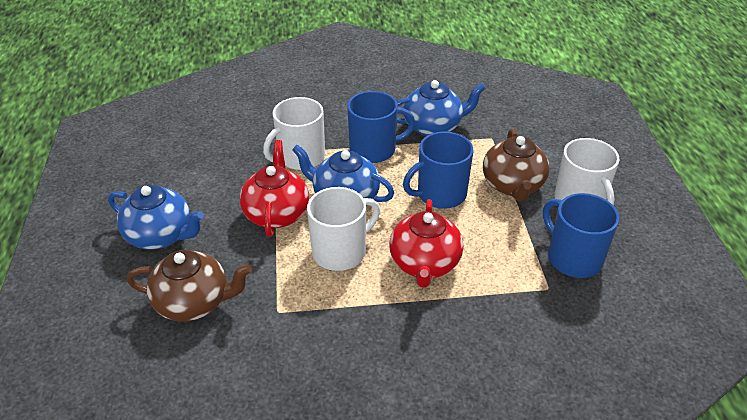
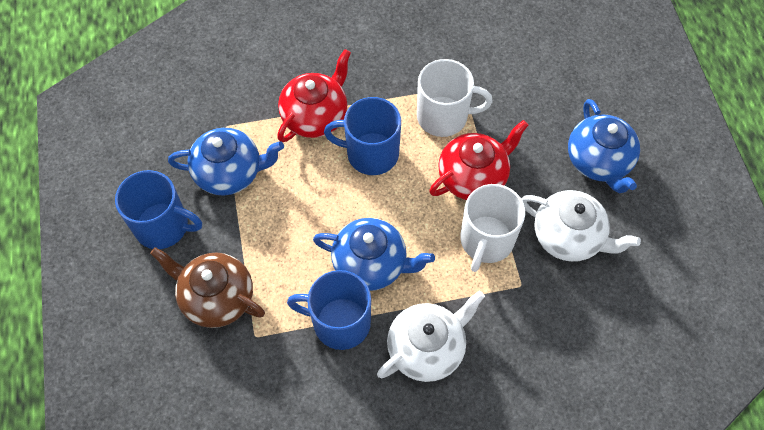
brown teapot: [127,250,252,322] [483,128,549,202] = 2 -> [150,247,265,328] = 1
white mug: [263,97,325,170] [307,187,380,271] [554,138,619,206] = 3 -> [417,59,493,137] [460,184,525,272] = 2
white teapot: none = 0 -> [377,291,485,382] [521,190,641,262] = 2

